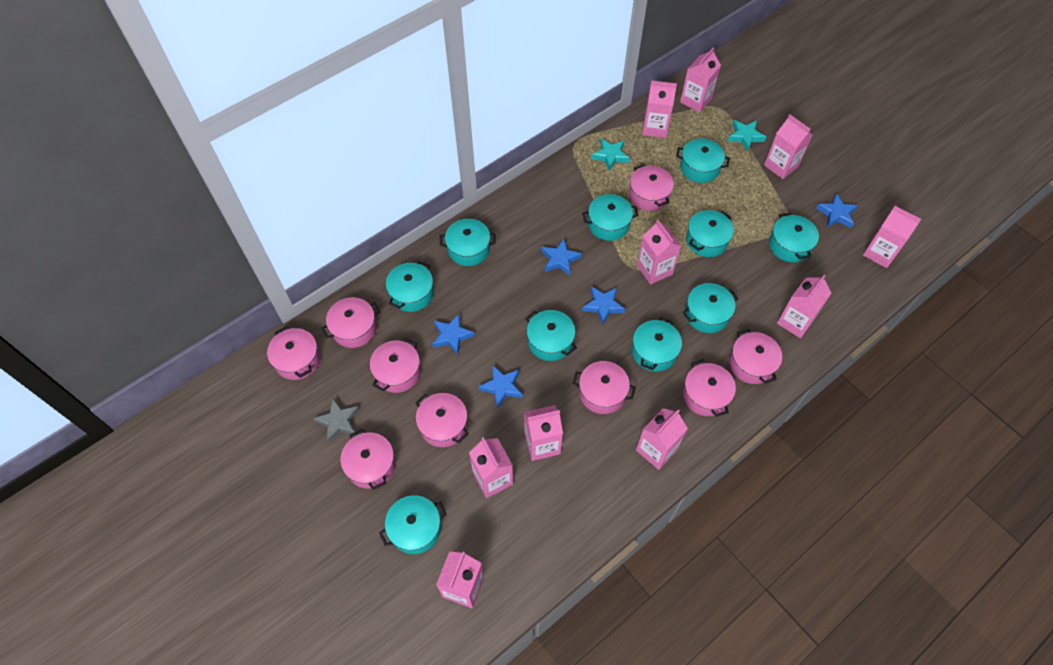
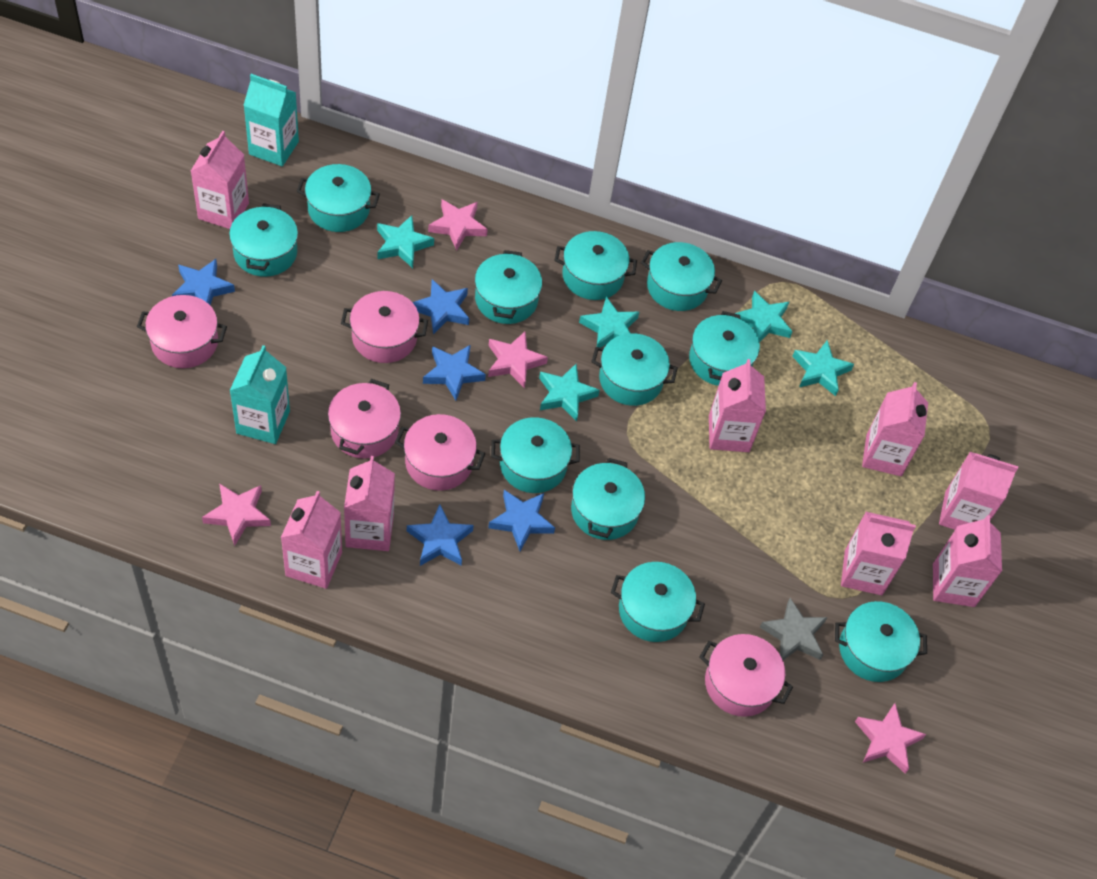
pink carton: [436,551,484,608] [469,438,513,498] [524,405,563,461] [636,408,688,470] [637,220,681,284] [642,80,677,138] [680,47,721,112] [764,115,813,179] [777,275,832,338] [863,206,921,268] = 10 -> [191,131,249,229] [281,491,342,589] [344,456,395,551] [709,359,766,452] [841,511,916,595] [862,382,928,476] [933,515,1002,607] [939,452,1018,530] = 8
pink pot: [267,326,320,380] [321,297,380,348] [340,429,396,490] [370,338,421,393] [415,393,469,447] [573,361,636,414] [629,164,674,211] [683,359,736,417] [729,329,782,384] = 9 -> [137,295,227,368] [328,379,401,459] [341,291,428,363] [395,414,485,491] [700,634,793,717] = 5
pink star: none = 0 -> [202,483,271,546] [428,199,488,251] [488,332,548,388] [855,703,926,773] = 4
turquoise carton: none = 0 -> [230,345,290,444] [243,74,299,166] = 2
turquoise pot: [379,495,447,554] [386,261,434,312] [440,219,496,266] [525,310,577,361] [582,194,638,241] [632,317,682,372] [676,139,730,183] [683,283,739,333] [686,210,734,257] [769,212,819,262] = 10 -> [229,203,298,277] [297,164,380,232] [475,250,542,324] [491,417,580,493] [555,231,637,300] [571,458,645,540] [591,333,678,406] [611,562,705,642] [641,242,722,311] [689,311,760,386] [835,601,927,682] = 11
turquoise star: [592,138,630,171] [728,120,766,152] = 2 -> [377,215,434,268] [539,364,600,422] [579,296,639,348] [735,291,793,342] [792,340,854,396] = 5

